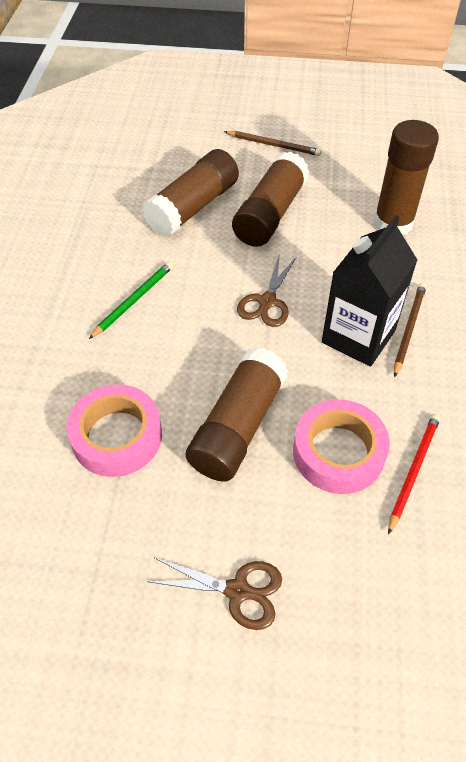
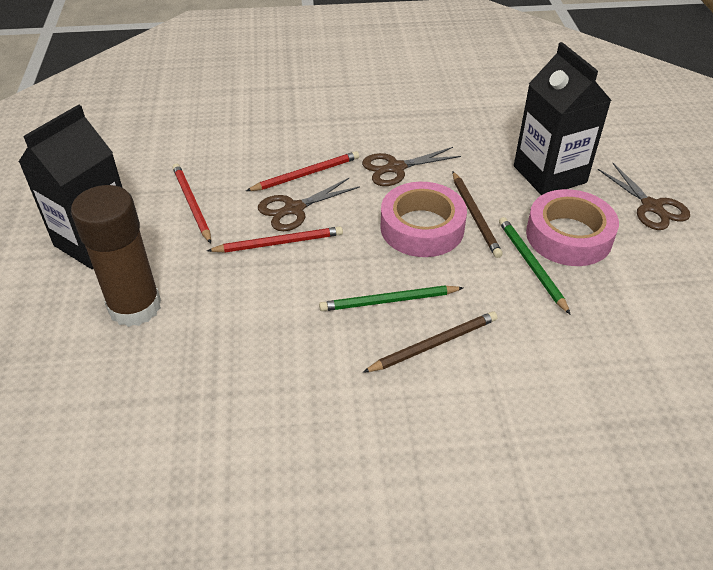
black carton: [322,215,417,366] = 1 -> [19,105,123,269] [514,42,612,195] = 2
brown glue stick: [142,149,239,237] [186,347,288,482] [232,151,310,247] [373,120,439,235] = 4 -> [71,185,161,327] = 1
brown scissors: [147,558,282,630] [237,253,297,327] = 2 -> [258,178,360,231] [362,147,461,186] [598,163,690,230] = 3
green pencil: [89,262,173,339] = 1 -> [319,285,463,311] [499,217,571,315] = 2
red pencil: [388,414,440,535] = 1 -> [172,164,211,244] [207,227,343,253] [246,151,359,191] = 3

